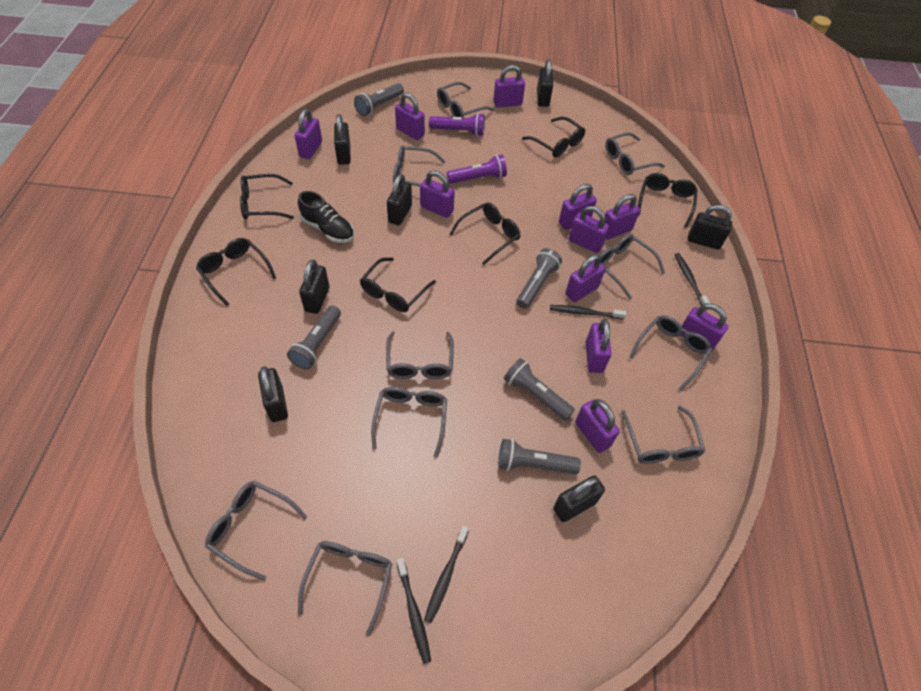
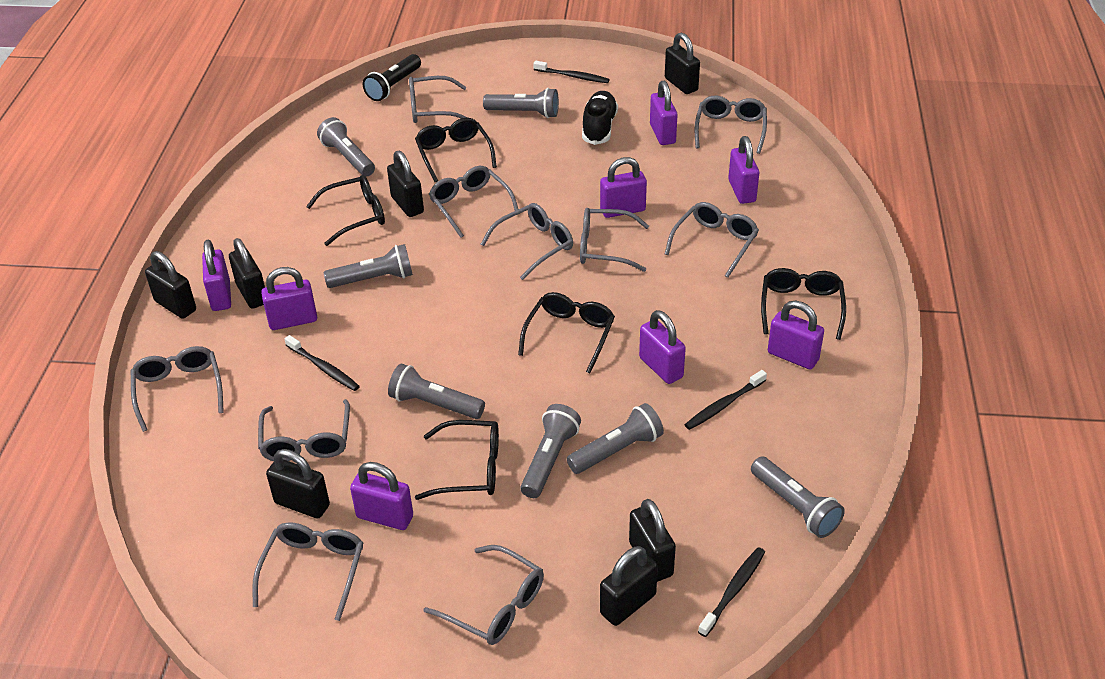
black flashlight: none = 0 -> [363,54,421,101] = 1
black glasses: [196,238,276,306] [240,174,294,220] [360,257,436,312] [450,202,521,265] [522,117,585,157] [638,173,697,228] = 6 -> [306,175,385,246] [415,118,497,183] [415,420,499,500] [518,292,615,373] [761,268,846,340] = 5
grey flashlight: [287,306,341,369] [354,83,404,116] [498,439,581,474] [504,358,575,421] [516,248,562,309] = 5 -> [317,117,375,176] [324,244,413,288] [388,364,485,419] [483,88,559,118] [520,404,581,498] [567,403,664,474] [751,457,845,538] = 7
purple flashlight: [429,113,485,136] [447,155,507,184] = 2 -> none = 0
purple padlock: [295,109,322,159] [395,93,425,140] [420,171,455,218] [493,65,525,107] [559,184,597,230] [565,254,605,302] [569,206,609,253] [575,399,620,453] [585,319,611,373] [605,194,640,240] [680,303,728,351] = 11 -> [202,239,231,311] [261,267,317,330] [350,462,413,530] [600,157,647,218] [639,310,686,384] [650,81,678,145] [728,136,759,204] [768,301,824,369] = 8

